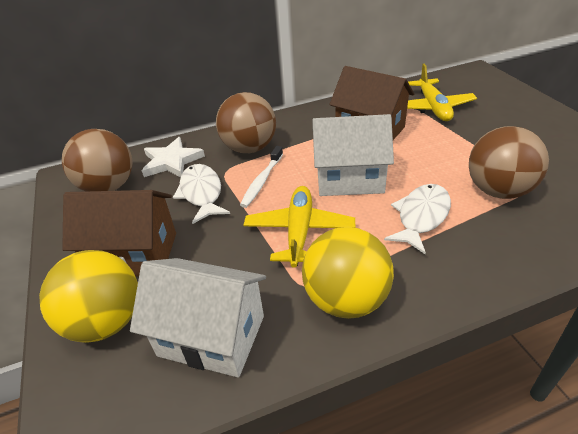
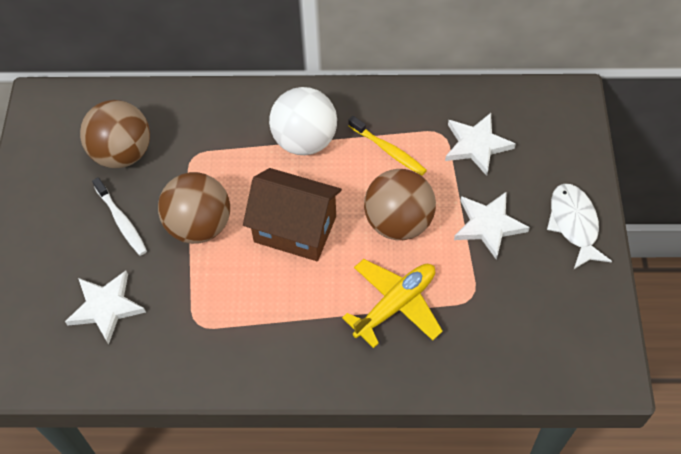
brown house: [62,190,176,277] [329,66,415,140] = 2 -> [243,168,342,261] = 1
white ball: none = 0 -> [269,87,337,155] = 1
white fish: [173,164,230,224] [384,184,451,254] = 2 -> [547,184,612,269] = 1
white house: [130,258,266,378] [312,114,394,196] = 2 -> none = 0
white star: [142,137,205,177] = 1 -> [65,271,146,345] [445,113,516,176] [454,191,530,260] = 3
yellow ball: [39,250,138,343] [302,227,394,319] = 2 -> none = 0
yellow plane: [243,186,355,268] [407,64,477,121] = 2 -> [342,259,443,348] = 1
yellow toothbrush: none = 0 -> [348,116,427,176] = 1

